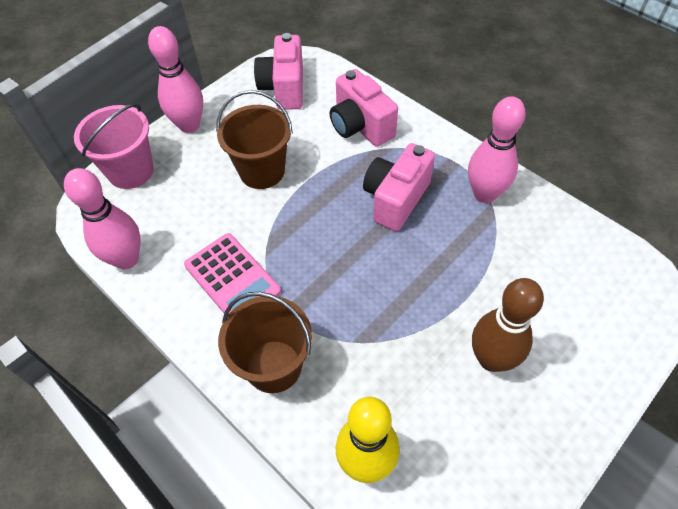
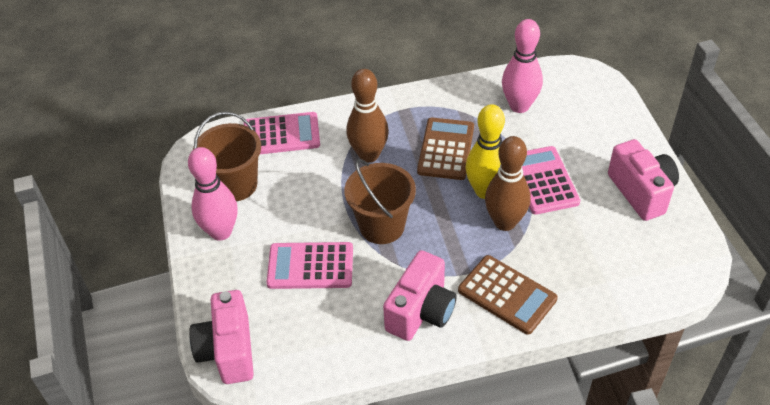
brown bowling pin: [472,278,544,372] = 1 -> [346,69,389,162] [485,136,530,231] = 2
brown calculator: none = 0 -> [417,118,474,180] [458,255,558,335] = 2
pink bowling pin: [64,168,141,269] [148,26,203,133] [468,96,526,203] = 3 -> [188,147,238,241] [502,19,543,113] = 2
pink bucket: [74,103,154,189] = 1 -> none = 0
pink calculator: [184,233,281,313] = 1 -> [244,112,320,154] [266,242,353,289] [522,146,580,214] = 3

